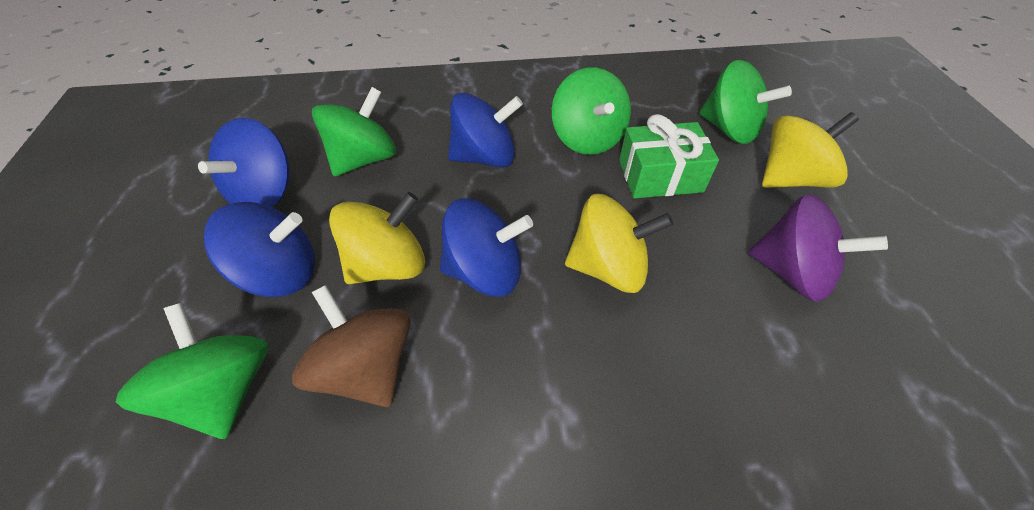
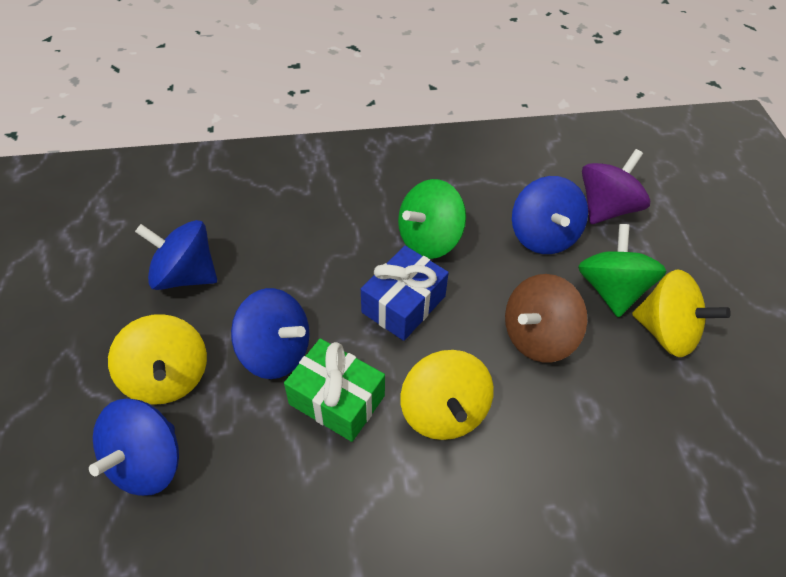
blue gift: none = 0 -> [361,246,449,341] = 1
green spinning top: [116,303,268,439] [312,87,396,176] [552,67,631,155] [699,60,792,144] = 4 -> [398,179,466,259] [578,224,666,318] = 2

